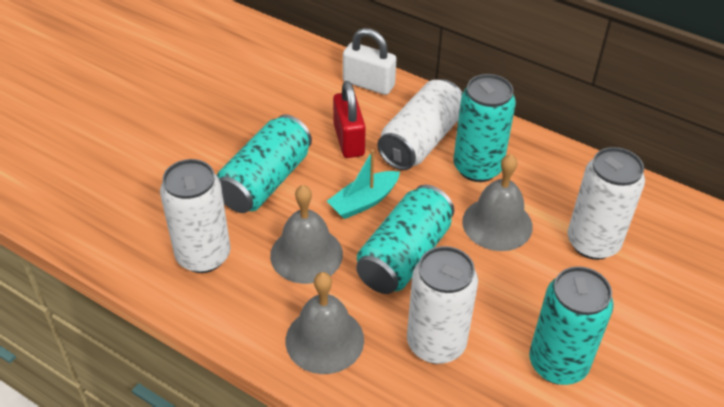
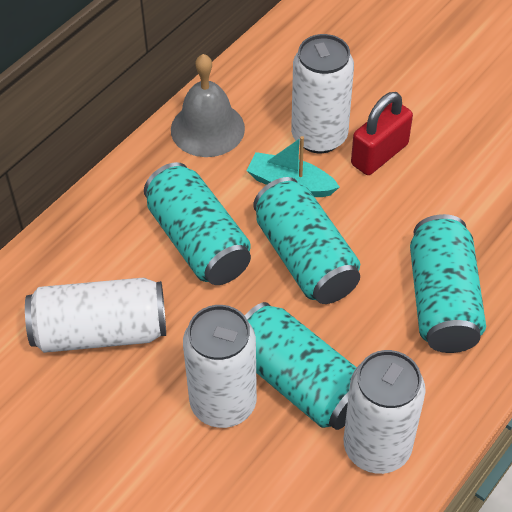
grey bell: [270,185,343,284] [286,272,364,374] [462,154,533,251] = 3 -> [171,54,245,157] = 1
white padlock: [343,28,397,95] = 1 -> none = 0

